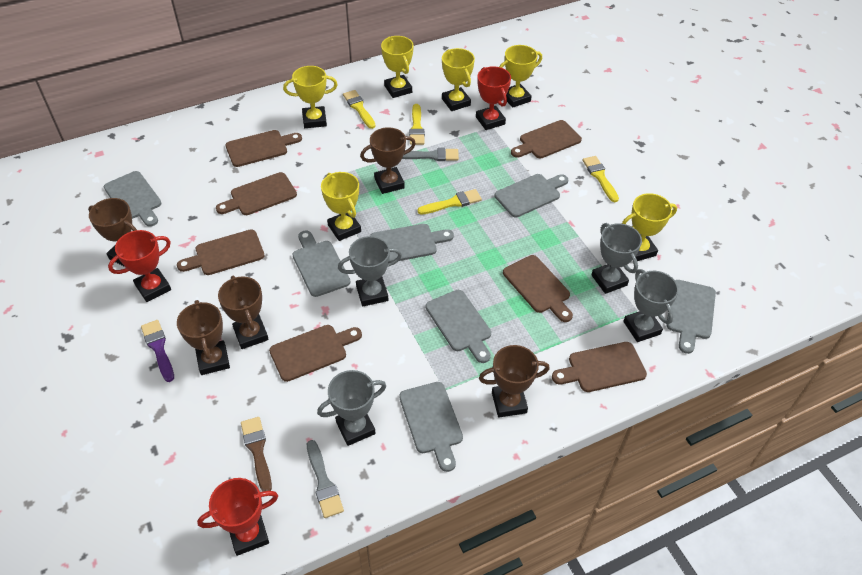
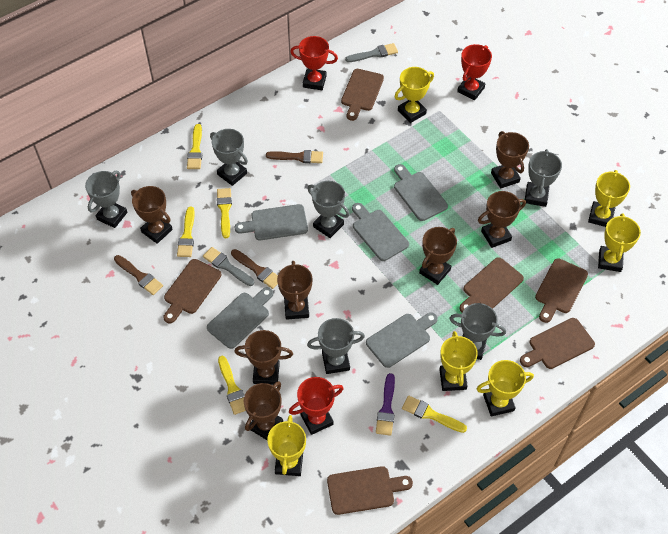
brown brush: [241,417,272,492] = 1 -> [114,255,163,295] [231,249,278,289] [266,150,323,163] = 3
brown cutting board: [177,229,265,275] [216,172,297,215] [225,130,302,167] [269,325,362,382] [503,255,573,322] [511,120,582,158] [552,342,647,392] = 7 -> [163,259,221,323] [327,466,413,515] [341,69,384,121] [459,257,524,312] [520,318,595,369] [535,258,588,323] = 6
brown trophy: [88,198,137,267] [177,300,230,375] [218,276,269,349] [360,127,416,194] [479,345,550,417] = 5 -> [131,186,173,244] [235,330,293,385] [244,381,283,440] [277,261,312,320] [419,227,457,285] [478,191,526,248] [491,131,529,189] = 7
grey cutting board: [104,171,161,227] [292,230,350,297] [370,224,454,262] [399,382,463,472] [426,290,491,363] [495,174,568,217] [667,280,716,354] = 7 -> [207,287,273,349] [235,204,308,240] [352,203,409,261] [366,313,438,368] [394,164,448,221] = 5
grey trophy: [317,370,386,446] [338,236,402,306] [592,223,642,294] [623,269,679,342] = 4 -> [85,171,127,228] [210,129,248,186] [307,318,365,374] [308,181,350,238] [449,303,506,360] [525,149,562,207] = 6
yellow brush: [343,90,376,129] [409,104,425,145] [417,189,482,215] [583,156,619,202] = 4 -> [177,207,195,257] [187,124,202,169] [217,188,232,238] [218,356,246,415] [402,396,467,433] = 5

